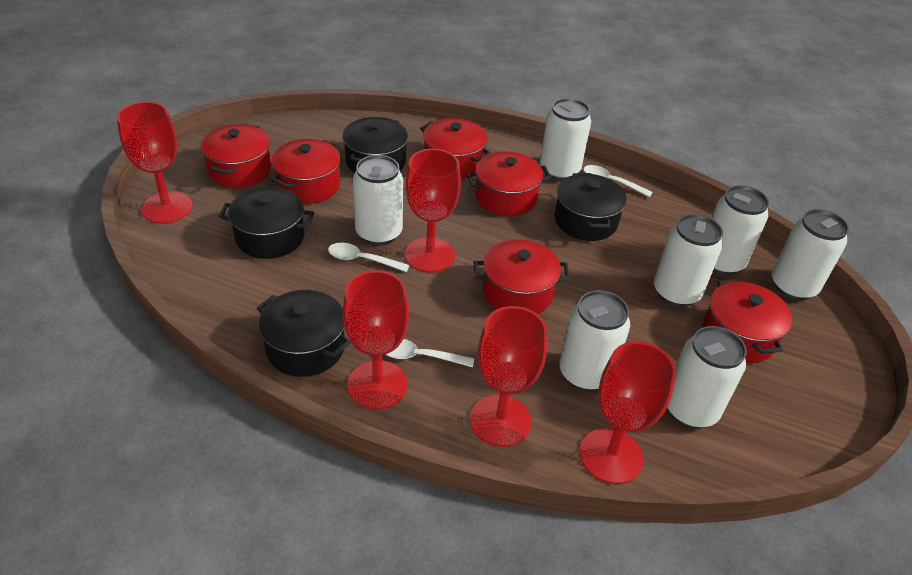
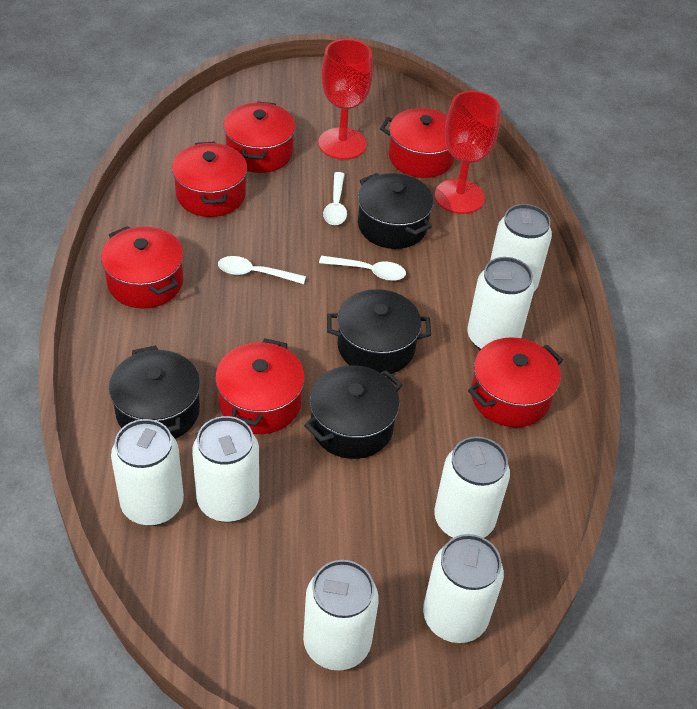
red goblet: [117,101,192,224] [343,270,409,409] [405,149,461,273] [470,306,548,447] [580,342,676,484] = 5 -> [318,39,373,160] [435,91,500,214] = 2

